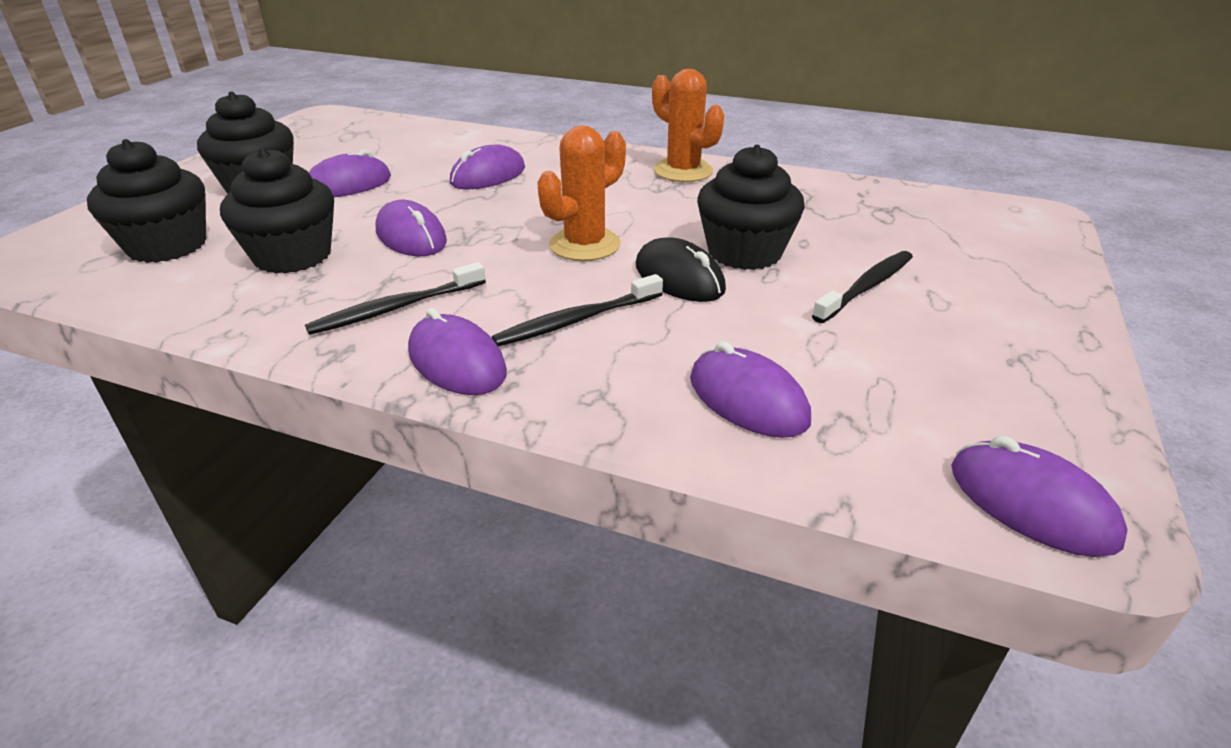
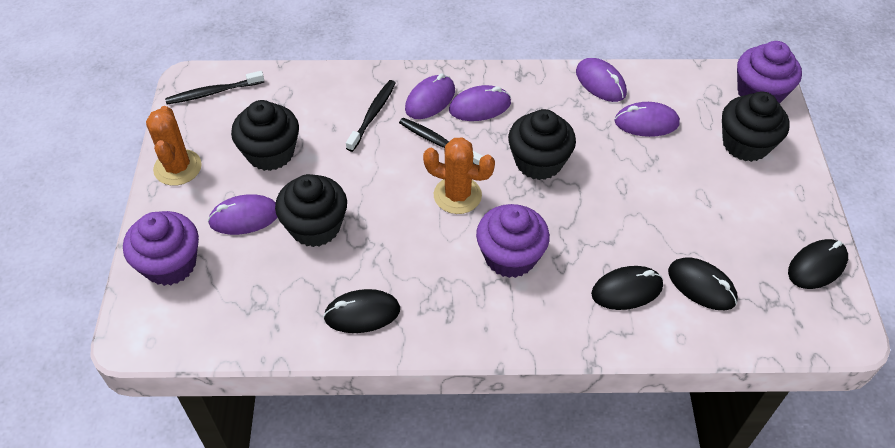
black mouse: [636,237,726,302] = 1 -> [323,289,400,333] [591,266,663,310] [668,257,738,310] [788,239,848,289] = 4
purple cupcake: none = 0 -> [123,211,199,286] [476,204,550,278] [737,41,802,104] = 3
purple mouse: [309,149,391,197] [376,200,447,256] [408,308,507,395] [450,144,525,189] [690,341,811,438] [951,436,1128,557] = 6 -> [208,194,278,235] [405,73,455,119] [449,85,511,121] [576,58,627,102] [615,102,680,137] = 5

